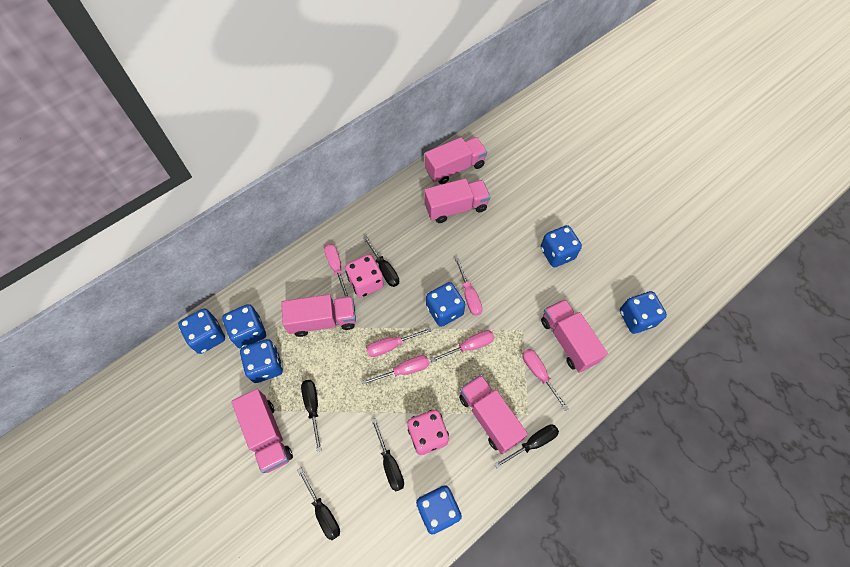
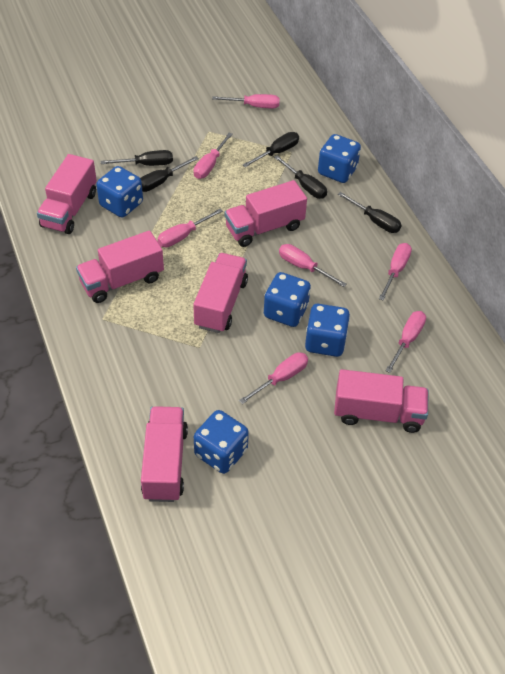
blue dice: [178,308,225,354] [222,304,266,349] [240,339,283,383] [416,485,462,534] [426,282,465,327] [540,225,582,267] [620,291,667,334] = 7 -> [96,166,143,218] [194,410,249,474] [264,272,311,327] [305,304,350,357] [318,134,361,183] = 5
pink dice: [345,254,384,298] [407,410,449,455] = 2 -> none = 0
pink screwdriver: [324,244,349,297] [362,355,429,385] [366,328,432,357] [430,330,495,362] [455,258,483,316] [522,349,569,411] = 6 -> [157,209,223,247] [194,133,233,179] [212,94,280,109] [239,352,308,404] [279,244,346,287] [379,243,412,301] [385,311,426,373] = 7

